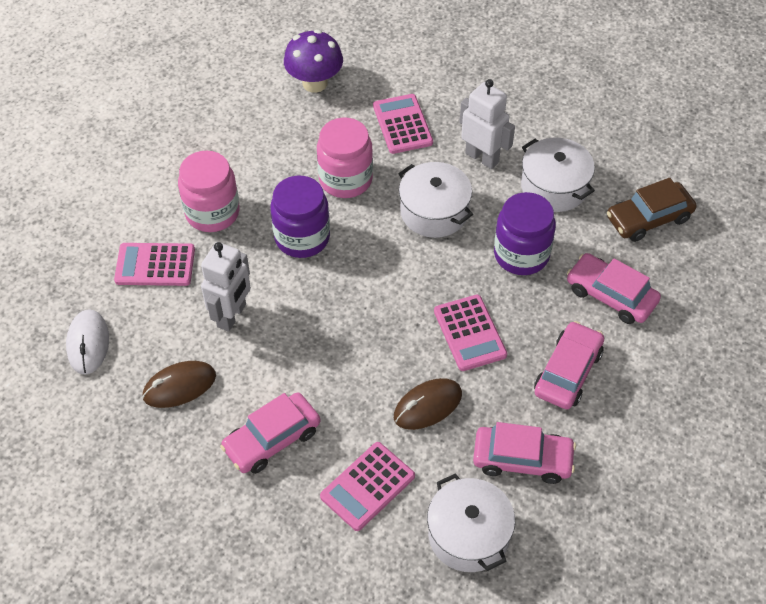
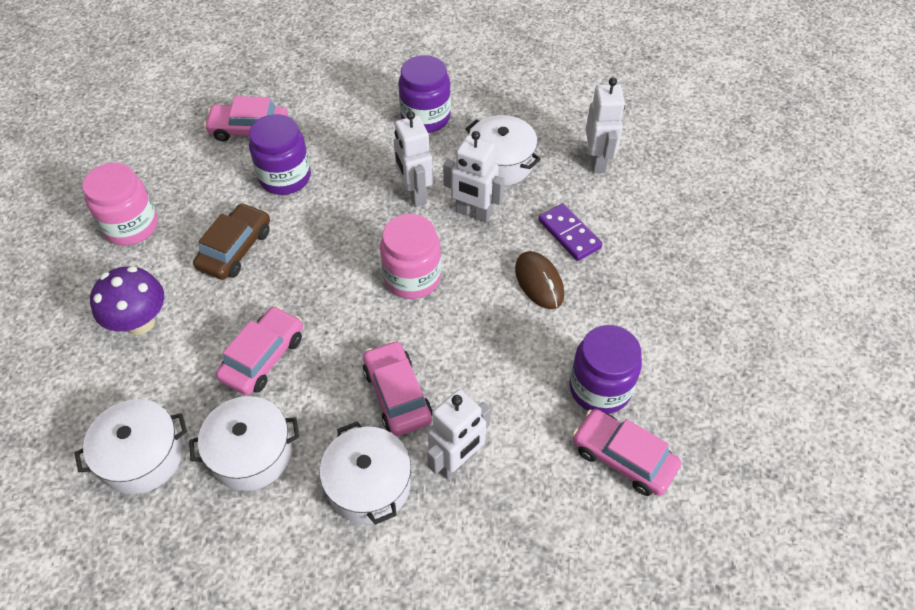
brown mouse: [142,361,216,408] [394,378,462,430] = 2 -> [515,251,564,309] = 1
pink calculator: [114,243,195,286] [320,442,415,531] [373,94,433,154] [434,295,507,371] = 4 -> none = 0
purple domino: none = 0 -> [538,203,603,261] = 1
purple jar: [270,175,330,258] [494,192,556,275] = 2 -> [249,114,311,195] [398,55,451,133] [569,325,642,414] = 3
white mouse: [66,309,109,375] = 1 -> none = 0
white pot: [398,162,473,238] [427,474,515,572] [521,138,595,212] = 3 -> [75,399,187,494] [189,396,299,491] [320,421,411,525] [465,115,541,186] = 4
white robot: [201,242,251,332] [460,79,515,169] = 2 -> [394,111,433,207] [427,389,491,479] [443,131,505,223] [586,77,625,173] = 4

